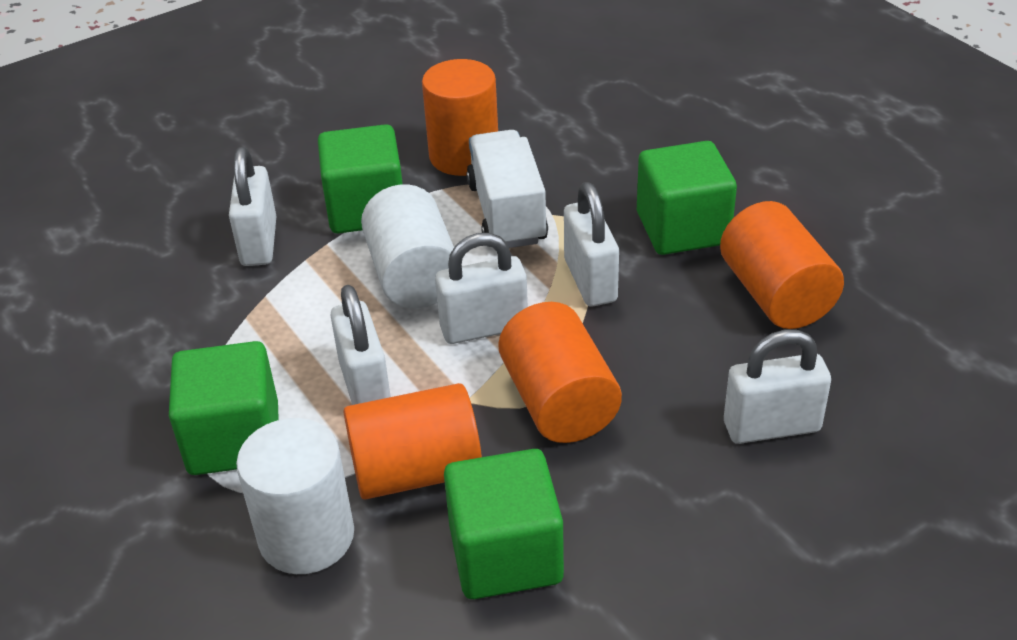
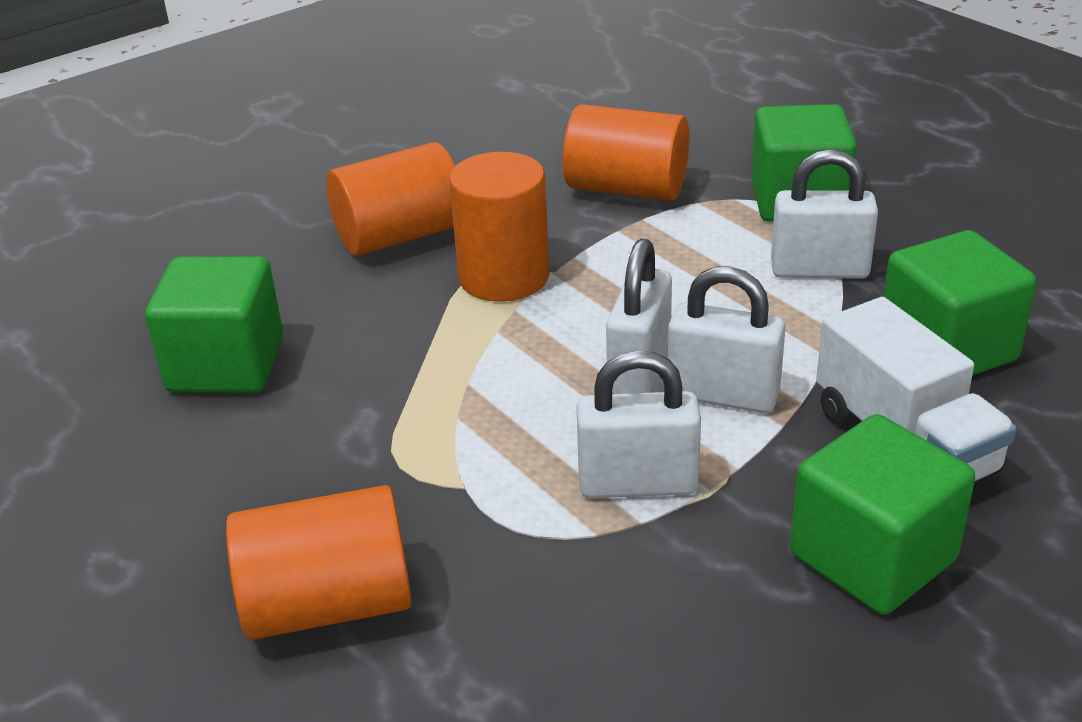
white cylinder: [236,418,354,574] [361,184,454,308] = 2 -> none = 0
white padlock: [229,147,276,266] [330,285,391,405] [435,233,528,344] [564,182,619,306] [724,330,831,444] = 5 -> [576,350,701,498] [606,239,672,394] [668,266,785,413] [771,149,878,279] = 4

